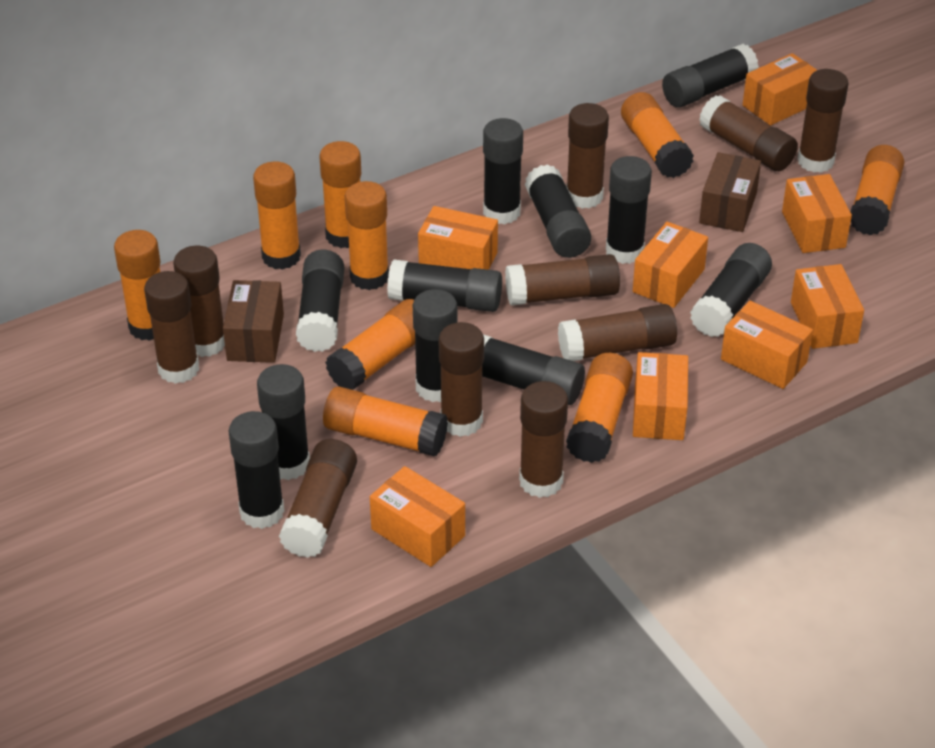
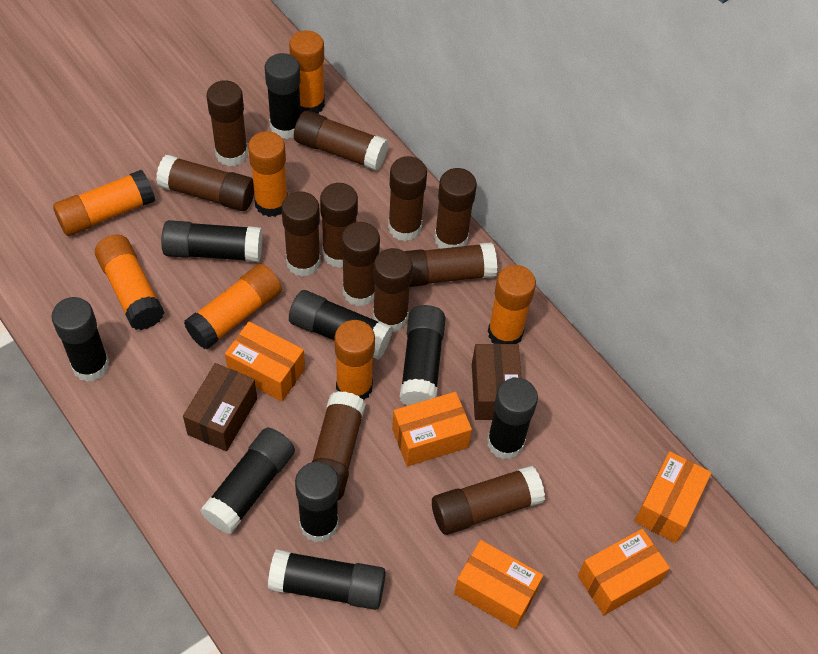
black glue stick: [228,411,284,529] [257,364,310,480] [296,250,344,352] [387,259,502,312] [413,289,458,402] [482,334,585,405] [483,118,523,225] [525,164,591,258] [606,156,652,264] [662,44,759,108] [690,243,772,337] = 11 -> [52,297,109,382] [161,220,262,262] [200,428,295,534] [265,53,301,139] [268,550,386,610] [289,290,393,360] [295,462,339,542] [400,305,446,406] [487,378,538,460] = 9
brown glue stick: [144,271,199,384] [173,246,225,357] [279,439,357,558] [439,322,484,437] [505,254,620,306] [519,381,568,498] [558,304,677,361] [566,103,609,209] [699,95,798,171] [797,69,848,173] = 10 -> [156,155,254,211] [206,80,248,166] [281,191,321,277] [294,111,388,171] [312,391,366,501] [320,183,358,268] [341,222,380,306] [373,248,413,332] [388,156,427,241] [404,242,497,287] [432,466,545,535] [434,168,477,249] = 12
orange box: [370,466,465,567] [418,206,498,270] [633,222,708,308] [633,352,688,440] [721,301,813,389] [743,53,817,125] [782,174,852,253] [791,264,864,349] = 8 -> [225,322,305,402] [392,392,472,466] [454,540,543,629] [578,529,670,615] [634,451,712,543] = 5
orange glue stick: [114,230,160,341] [253,162,301,270] [319,141,361,248] [323,386,448,457] [325,299,415,390] [345,181,389,290] [566,353,633,463] [621,92,694,178] [851,145,904,236] = 9 -> [53,170,155,236] [95,235,165,330] [184,264,282,349] [248,131,288,217] [289,30,325,114] [334,320,375,400] [488,265,536,344] = 7

